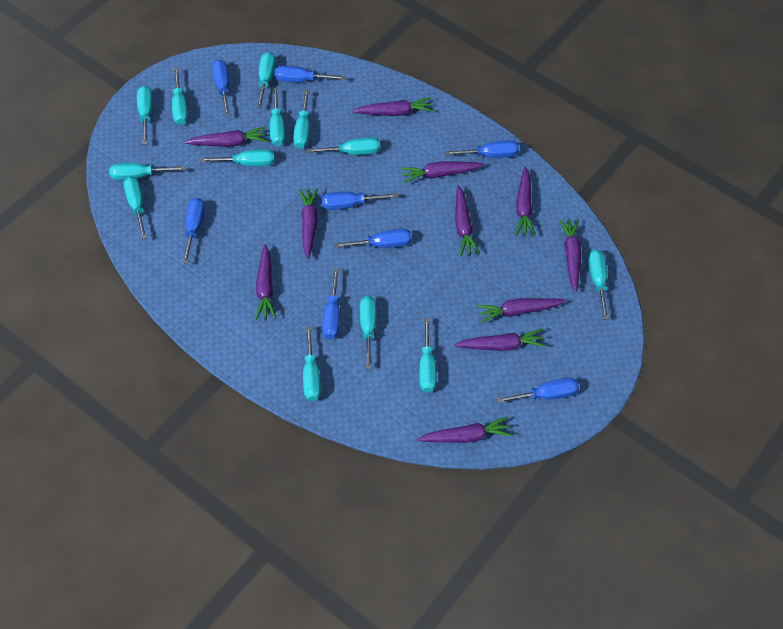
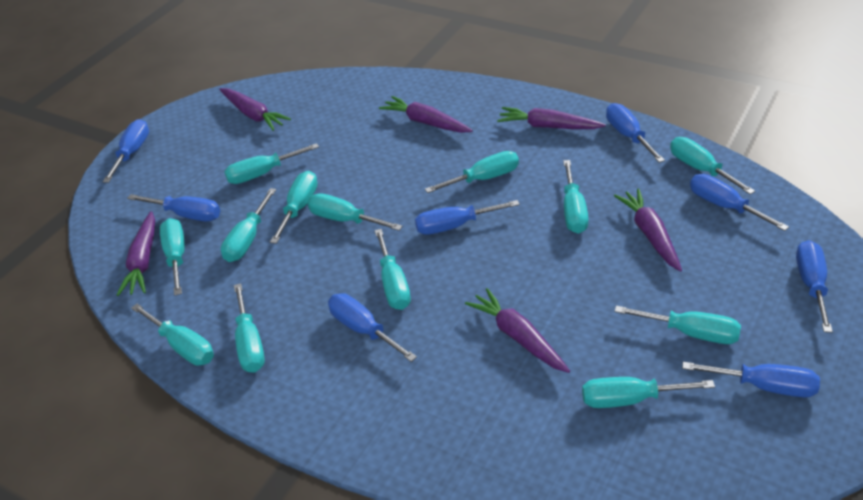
purple carrot: [184,127,267,147] [255,244,276,320] [299,188,318,259] [352,97,433,116] [401,161,484,183] [417,416,512,443] [454,329,546,351] [455,185,480,256] [476,298,566,323] [515,167,535,236] [559,219,582,292] = 11 -> [117,211,155,296] [219,88,291,131] [379,96,473,133] [465,288,570,373] [497,107,606,129] [614,189,682,272] = 6

